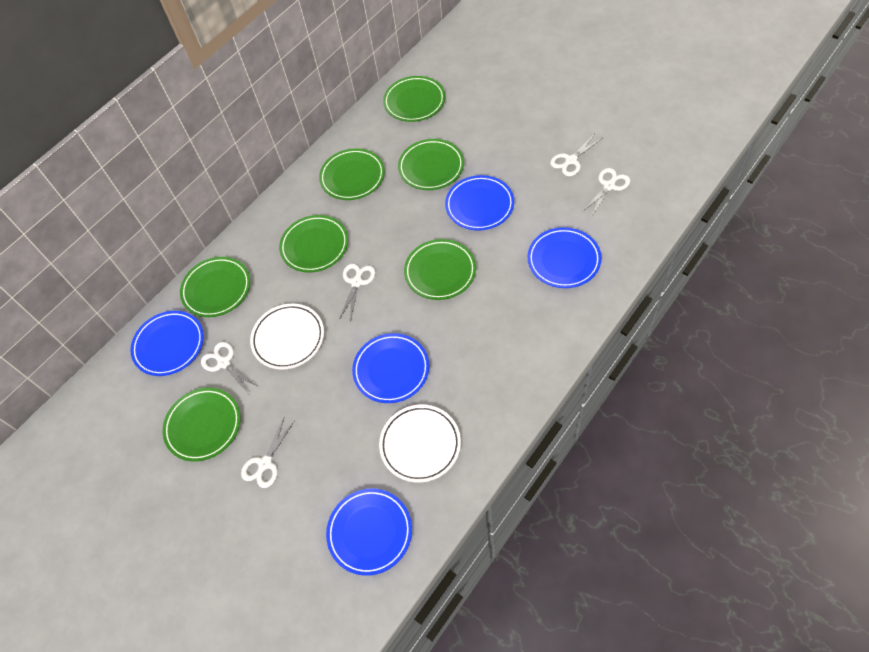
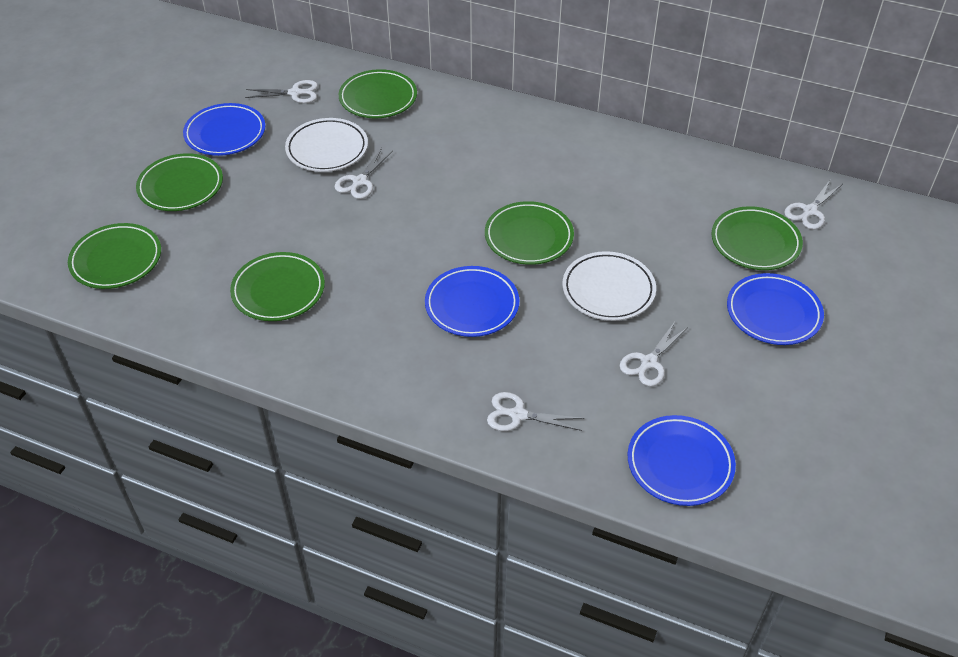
blue plate: [130,311,204,376] [326,489,412,576] [352,333,429,403] [445,175,514,231] [528,227,602,288] = 5 -> [183,103,265,156] [425,266,519,337] [628,415,736,506] [727,273,824,345] = 4
green plate: [162,388,240,462] [180,257,250,317] [279,215,348,273] [319,148,385,200] [383,76,445,122] [398,139,464,190] [404,239,476,300] = 7 -> [68,223,161,289] [136,153,223,211] [230,252,325,321] [339,69,417,118] [485,201,574,265] [711,206,803,270] = 6

